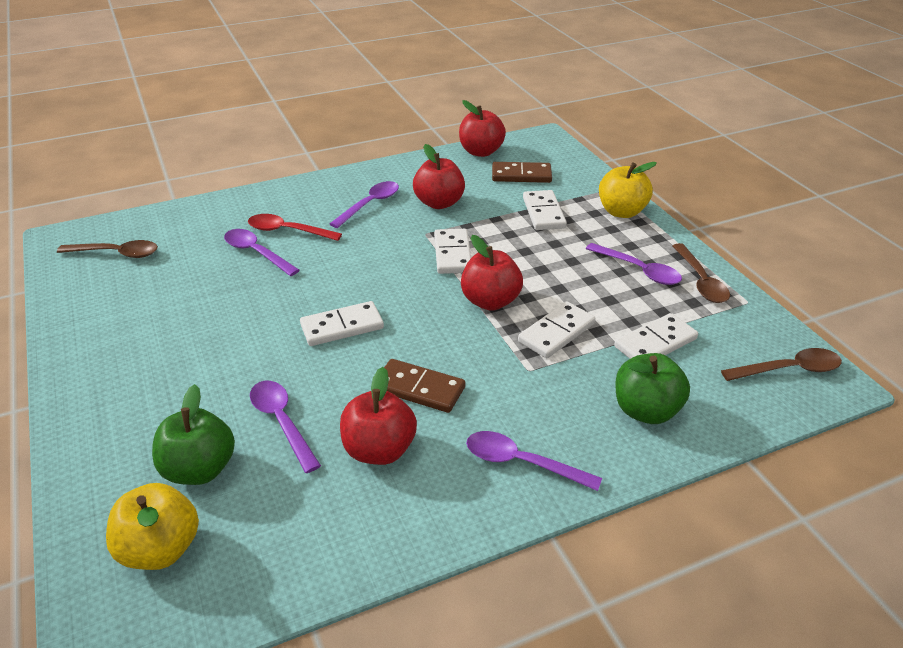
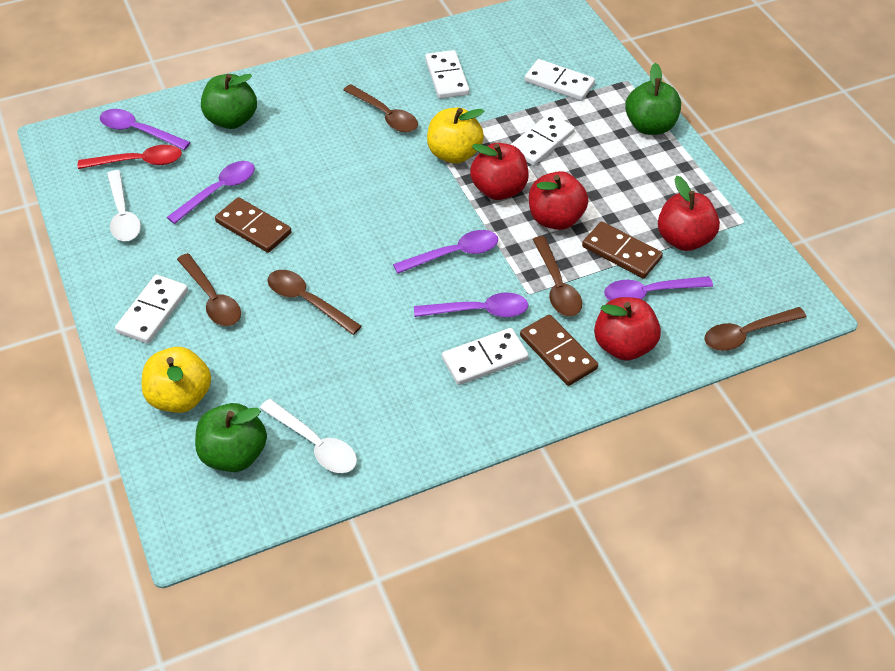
brown domino: [384,359,465,413] [492,162,552,183] = 2 -> [215,197,292,253] [520,315,598,386] [582,221,663,279] = 3
brown spoon: [57,240,158,258] [673,243,730,303] [721,348,842,381] = 3 -> [177,253,241,326] [267,270,362,335] [343,84,418,133] [533,236,582,316] [704,307,807,351] = 5
green apple: [152,384,235,485] [616,353,690,424] = 2 -> [195,403,267,472] [201,74,257,129] [625,63,681,135] = 3
white spoon: none = 0 -> [107,170,141,241] [260,399,357,473] = 2

